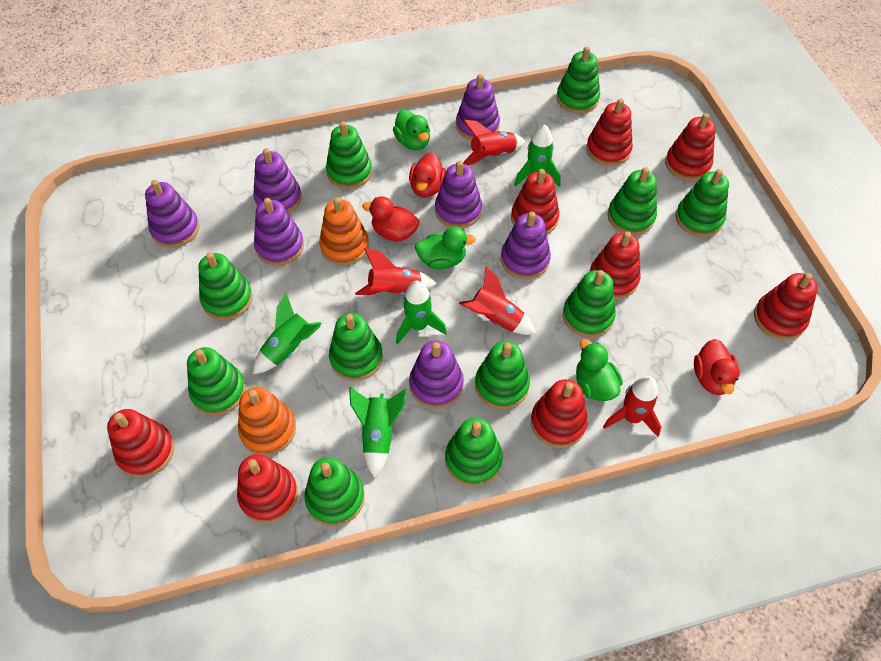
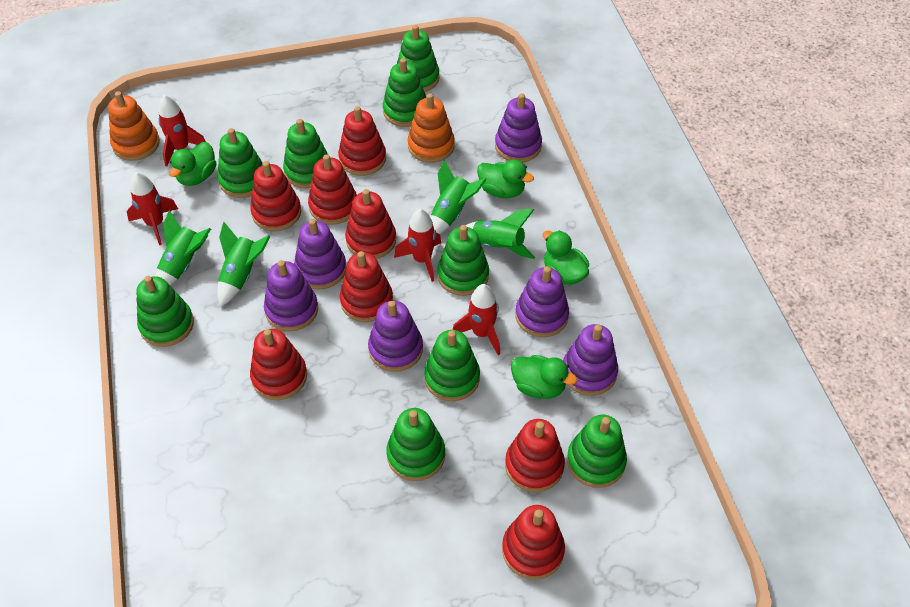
green duck: [393,109,430,150] [415,227,476,269] [576,339,623,401] = 3 -> [169,142,216,186] [477,160,534,198] [511,355,577,399] [543,230,589,285] = 4
green stacking toy: [187,347,246,415] [198,252,253,320] [304,457,365,526] [326,121,372,189] [329,313,383,381] [445,417,503,486] [475,341,530,409] [556,47,600,114] [563,270,616,337] [607,167,657,235] [676,169,729,237] = 11 -> [136,276,194,347] [217,128,263,198] [283,119,328,188] [383,58,426,127] [386,408,445,481] [397,25,440,92] [424,330,480,401] [437,225,489,296] [567,415,627,488] = 9
purple stacking toy: [145,180,199,248] [253,148,302,213] [254,198,304,266] [409,340,464,409] [435,161,482,228] [456,74,500,141] [501,211,551,279] = 7 -> [264,260,318,331] [294,219,347,289] [368,301,423,372] [495,93,542,163] [515,266,569,337] [563,324,618,396] = 6
red duck: [362,196,419,241] [409,152,446,197] [694,339,740,395] = 3 -> none = 0

